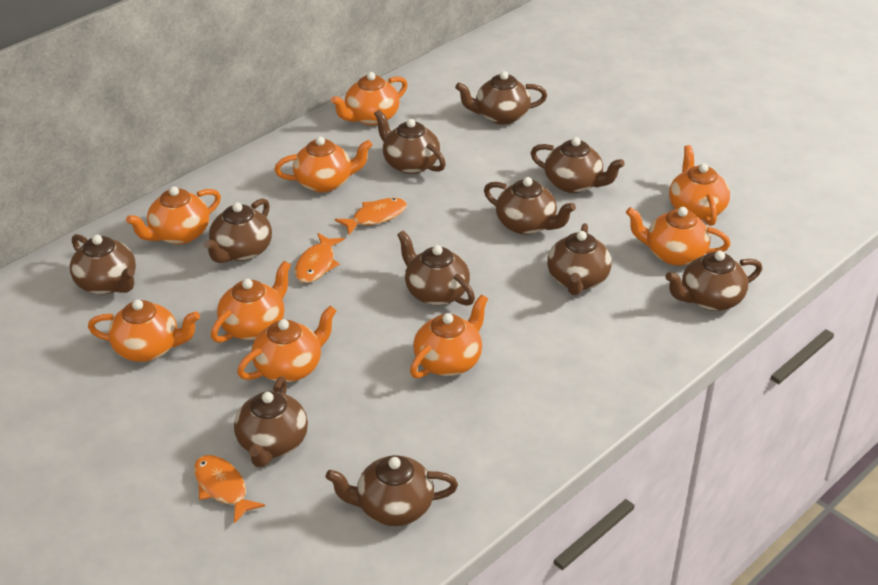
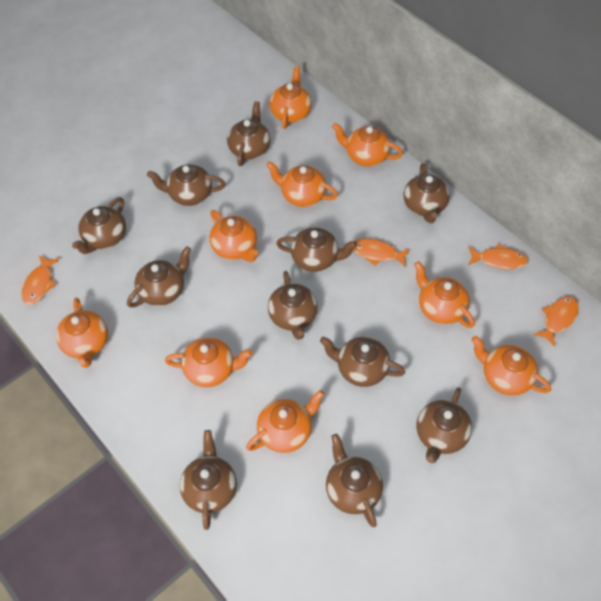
orange fish: [194,455,265,524] [295,233,345,283] [335,198,407,235] = 3 -> [21,255,60,305] [353,238,410,267] [468,244,528,269] [533,296,579,347] = 4

